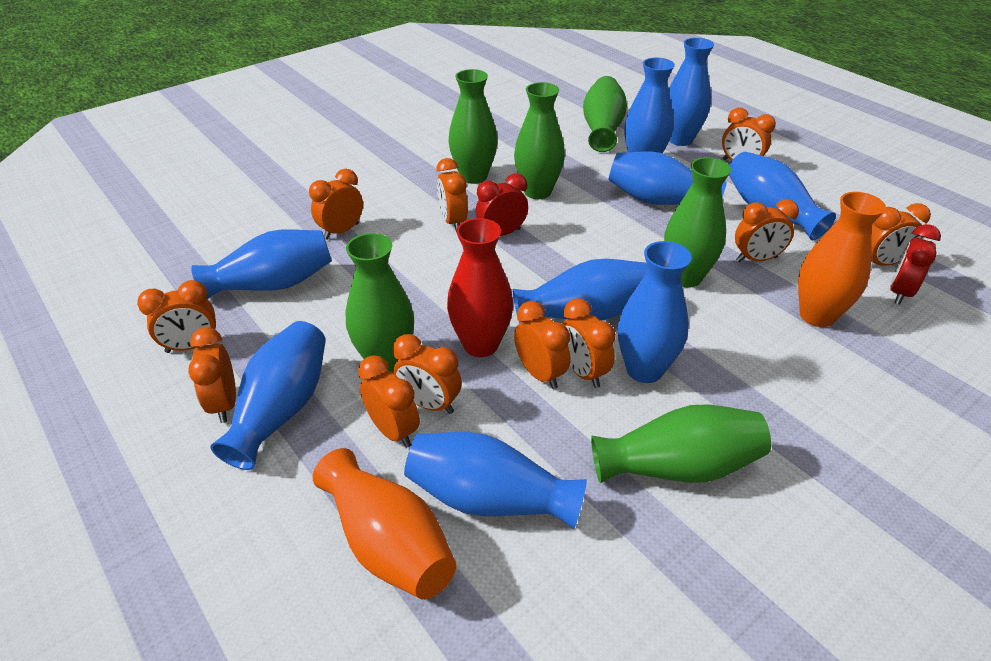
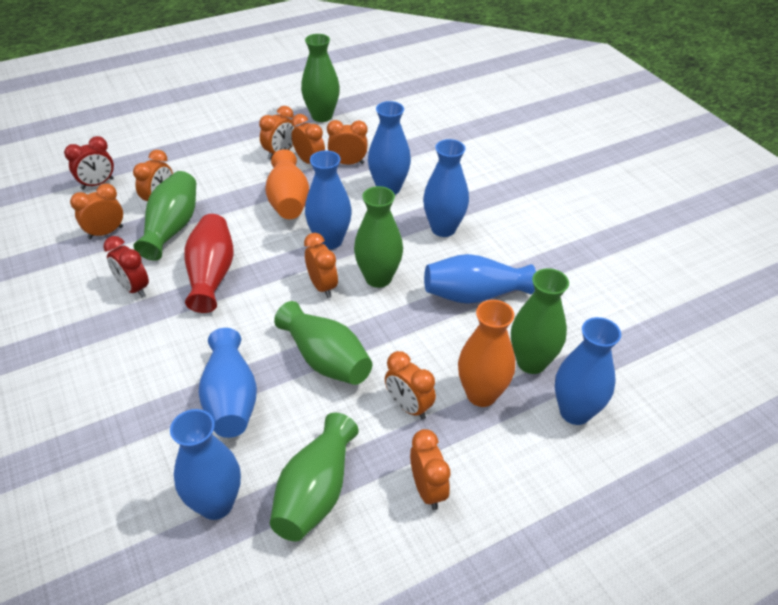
blue vase: [191,229,332,299] [210,321,326,470] [404,432,587,529] [513,259,648,323] [609,151,727,205] [618,241,692,383] [625,58,675,153] [669,38,714,146] [729,152,836,240] = 9 -> [170,409,241,520] [199,328,257,438] [305,150,352,249] [368,101,411,195] [423,139,469,237] [424,254,536,304] [555,317,621,425] = 7
orange clock: [137,280,216,353] [188,327,236,423] [309,169,363,240] [358,355,420,448] [393,334,462,414] [437,158,468,230] [514,301,570,389] [563,298,616,388] [722,107,776,160] [735,199,799,262] [871,203,931,266] = 11 -> [70,183,123,239] [133,150,173,201] [259,106,296,160] [291,114,325,164] [304,233,338,298] [327,120,368,165] [385,351,436,420] [410,429,450,510] = 8

